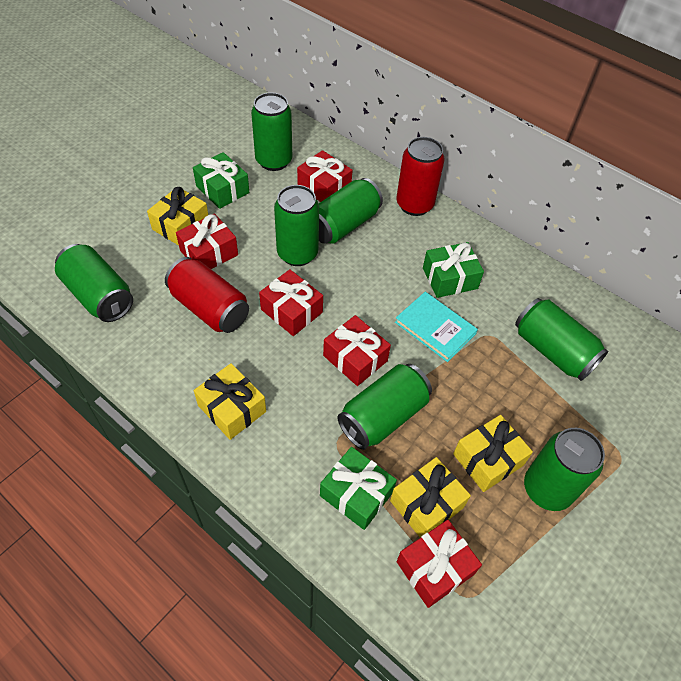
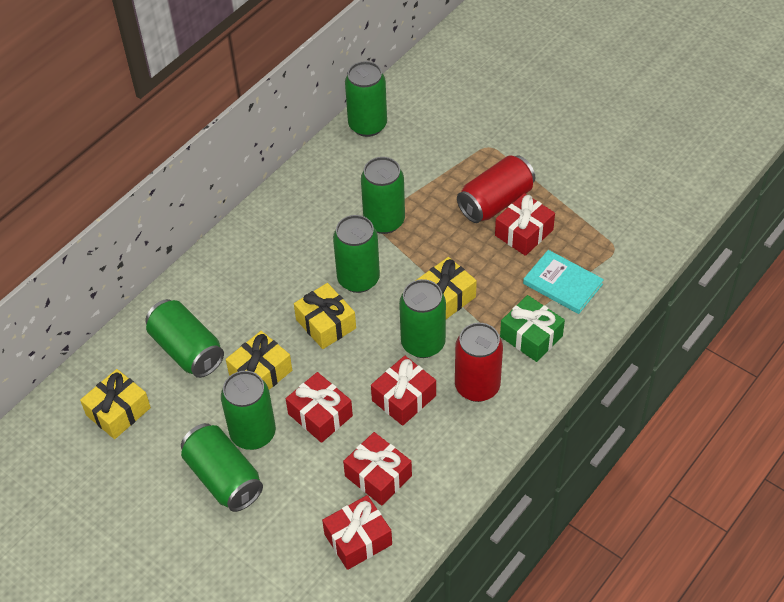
green gift: [193,152,249,209] [320,447,397,530] [423,242,484,298] = 3 -> [500,295,565,362] = 1

